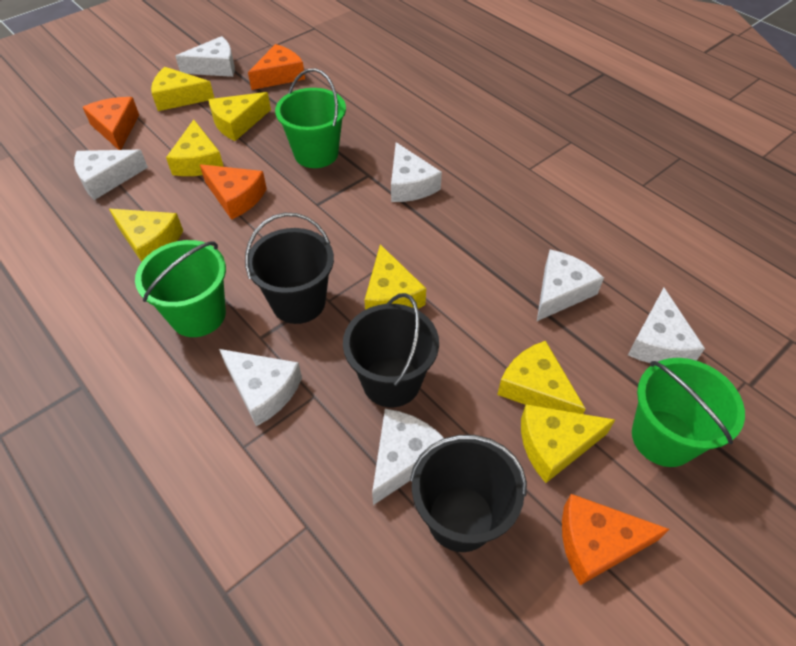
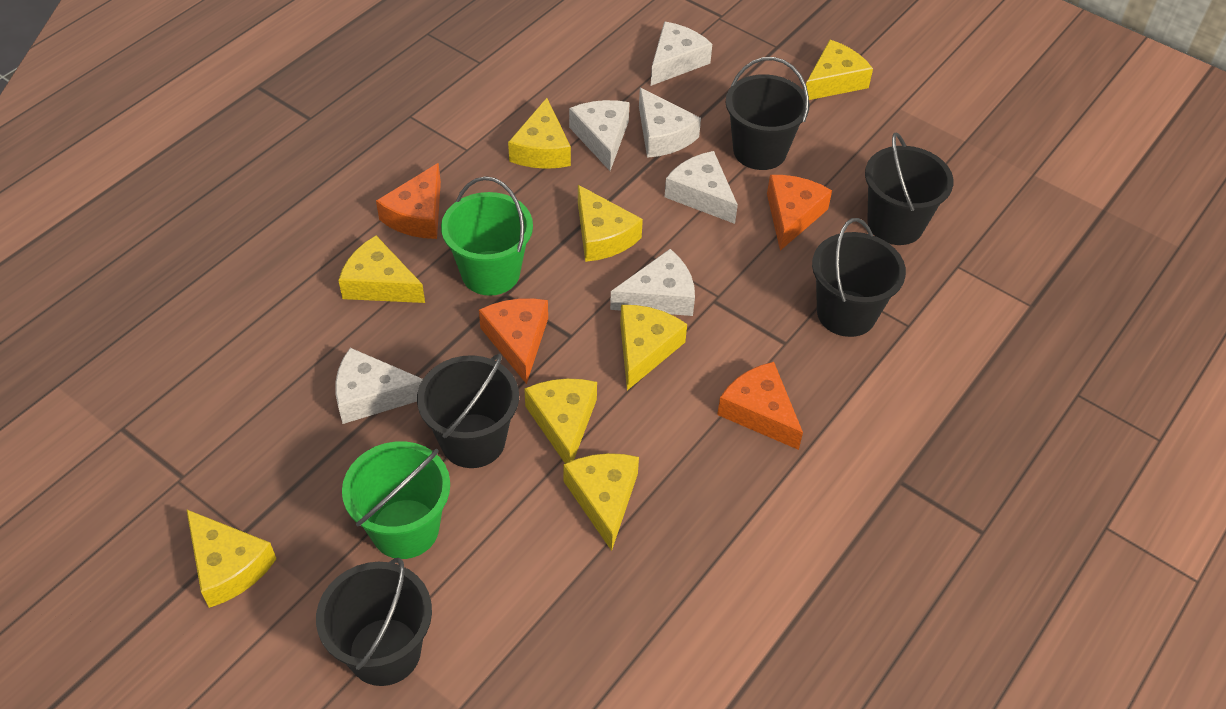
black bucket: [245,213,334,324] [343,293,439,407] [410,435,527,552] = 3 -> [316,558,432,686] [417,354,519,468] [726,57,809,170] [812,218,906,337] [865,132,954,245] = 5
green bucket: [135,240,226,337] [275,68,346,168] [632,358,745,467] = 3 -> [342,441,450,559] [441,176,533,296] = 2
white cheese: [74,150,148,200] [175,36,235,77] [219,349,302,426] [372,409,444,505] [391,142,442,202] [537,249,604,321] [628,288,705,363] = 7 -> [335,348,423,424] [569,100,630,171] [610,249,695,316] [639,88,701,158] [651,21,712,86] [665,151,738,224] = 6
yellow cheese: [109,209,183,262] [151,67,214,111] [166,120,224,176] [208,92,271,141] [365,244,426,310] [497,341,586,414] [521,404,615,483] = 7 -> [186,509,276,608] [338,236,425,303] [508,98,571,169] [524,378,597,464] [563,453,639,551] [578,185,643,262] [620,305,687,390] [806,40,873,100] = 8

